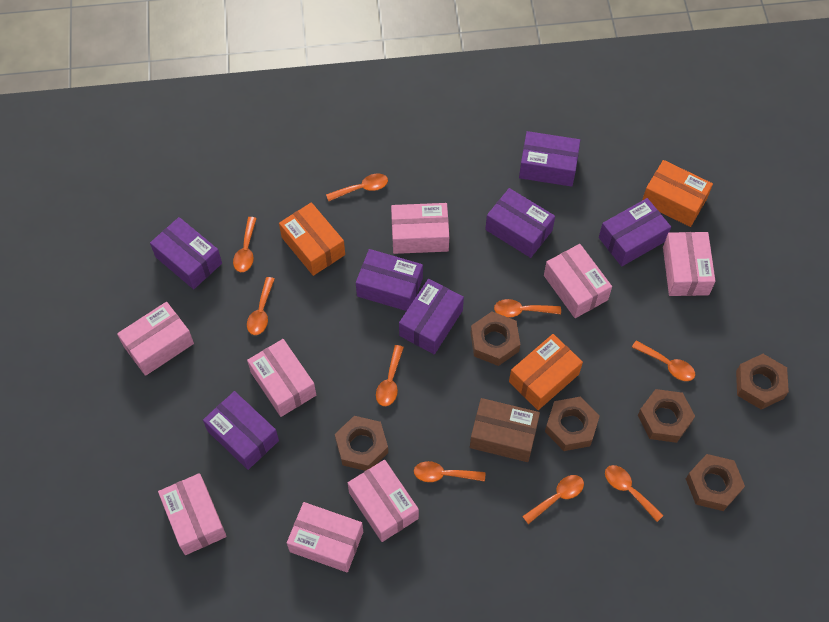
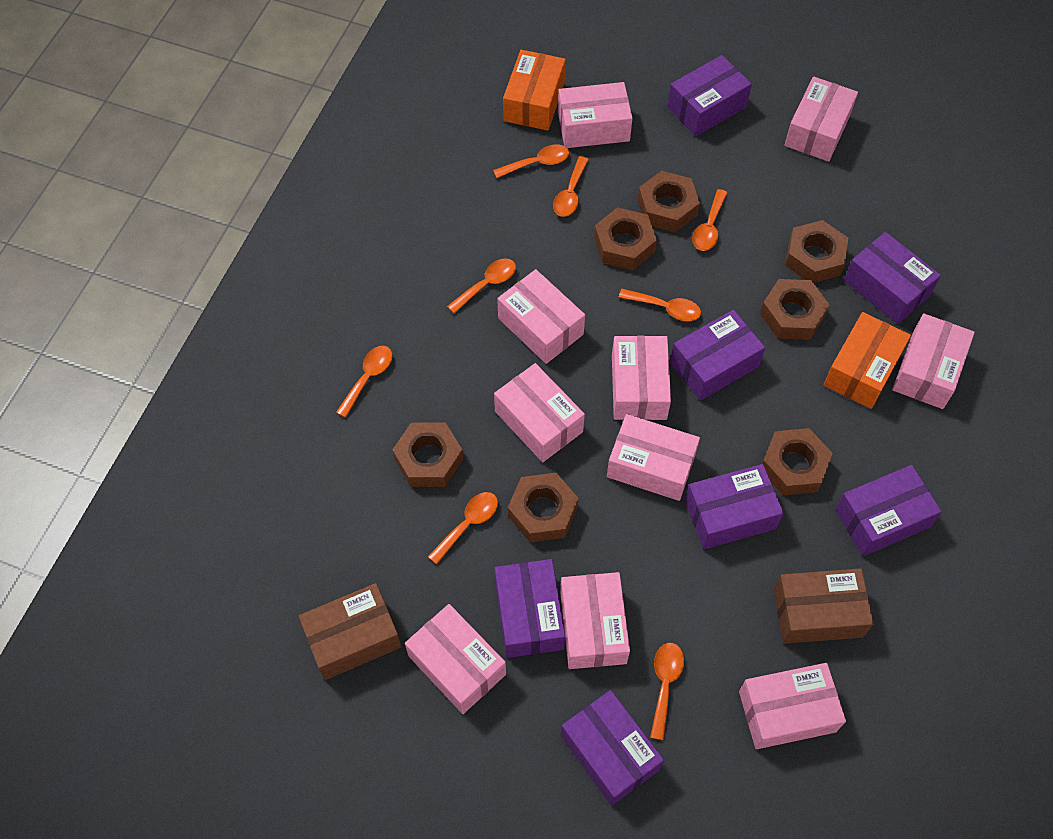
brown box: [470,398,540,462] = 1 -> [299,583,401,680] [773,568,874,644] = 2
brown nut: [335,416,388,471] [471,311,520,366] [545,397,600,451] [638,389,695,443] [686,454,745,511] [736,354,789,410] = 6 -> [392,423,463,487] [508,473,579,542] [594,207,657,270] [638,171,700,232] [760,279,830,340] [762,428,833,496] [785,220,848,283] = 7
orange box: [279,202,345,276] [509,334,583,410] [642,160,713,227] = 3 -> [503,50,566,131] [824,312,911,409] = 2
orange spoon: [233,217,257,272] [247,277,275,335] [326,174,388,201] [376,345,404,406] [414,461,485,482] [494,299,561,318] [522,475,584,524] [605,465,664,522] [632,340,695,381] = 9 -> [336,346,392,418] [427,492,498,564] [447,258,516,314] [493,145,569,178] [553,156,589,217] [618,289,701,321] [650,643,684,740] [692,189,727,251] = 8
pink box: [117,302,194,376] [158,473,227,555] [247,339,316,417] [287,502,363,573] [348,460,419,542] [391,203,449,254] [544,244,612,318] [663,232,716,296] = 8 -> [405,604,506,714] [494,363,585,462] [497,269,585,364] [558,82,633,148] [560,572,630,669] [607,414,700,501] [612,336,671,420] [739,663,846,749] [785,77,858,162] [892,313,975,409] = 10

